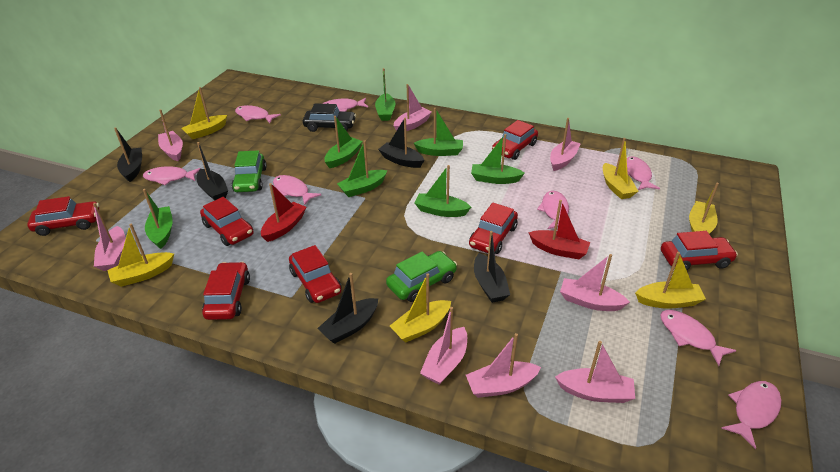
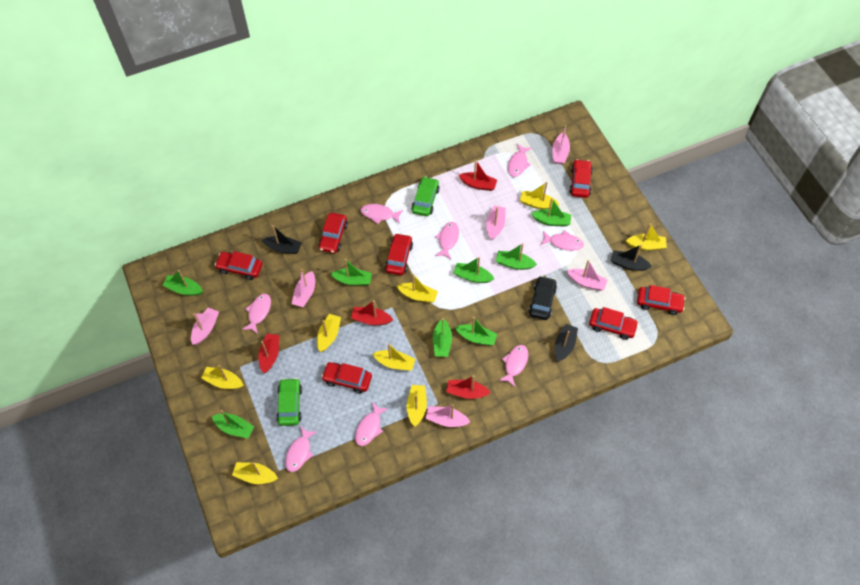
black boat: [114,127,142,182] [197,142,228,200] [317,273,378,344] [378,118,424,168] [474,231,510,303] = 5 -> [262,225,302,254] [555,324,578,362] [611,244,652,271] = 3
green boat: [143,189,173,249] [324,116,363,168] [337,140,387,197] [375,68,396,121] [414,108,463,156] [415,165,471,217] [471,134,525,184] = 7 -> [162,270,203,296] [212,410,254,439] [331,259,372,286] [433,318,452,357] [453,257,495,283] [455,317,497,346] [496,243,537,270] [531,198,571,227] = 8
pink boat: [93,203,126,271] [158,109,183,161] [394,84,432,131] [420,307,467,385] [466,333,541,398] [550,118,581,171] [555,341,635,403] [560,254,630,311] = 8 -> [191,307,219,345] [292,269,315,307] [426,404,470,427] [486,205,506,240] [552,125,570,164] [567,260,608,291] = 6
red boat: [261,183,306,242] [528,200,590,259] = 2 -> [258,334,279,373] [351,300,393,325] [446,375,491,399] [458,160,497,191] = 4
yellow boat: [107,224,174,287] [181,87,227,139] [390,273,451,343] [603,138,638,199] [635,252,706,309] [689,183,719,234] = 6 -> [201,365,244,389] [232,462,278,484] [317,314,341,352] [373,343,415,371] [397,274,438,303] [407,385,427,427] [520,182,560,209] [626,224,667,251] = 8

